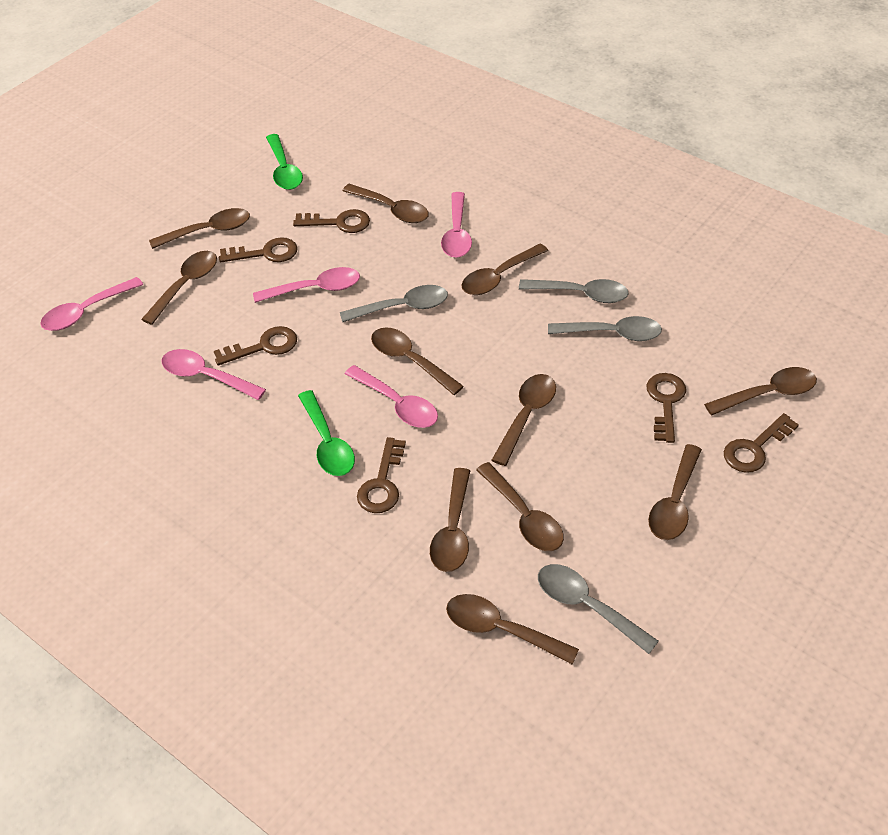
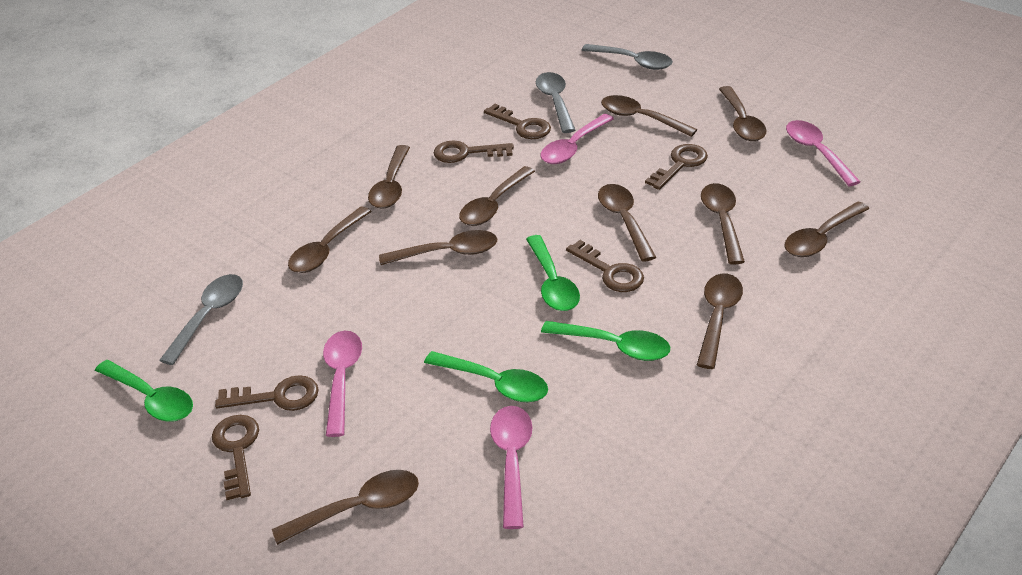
green spoon: [266,134,303,190] [298,390,355,476] = 2 -> [95,360,193,422] [424,351,548,402] [526,235,580,311] [541,321,670,361] = 4
grey spoon: [340,285,448,322] [519,279,629,303] [538,564,659,654] [548,316,662,341] = 4 -> [159,274,243,365] [536,72,575,133] [582,44,673,70] = 3
pink spoon: [40,277,143,331] [162,349,266,400] [253,267,360,303] [345,365,438,428] [441,192,472,258] = 5 -> [323,331,362,437] [490,406,533,529] [540,114,614,164] [786,120,861,186] = 4

